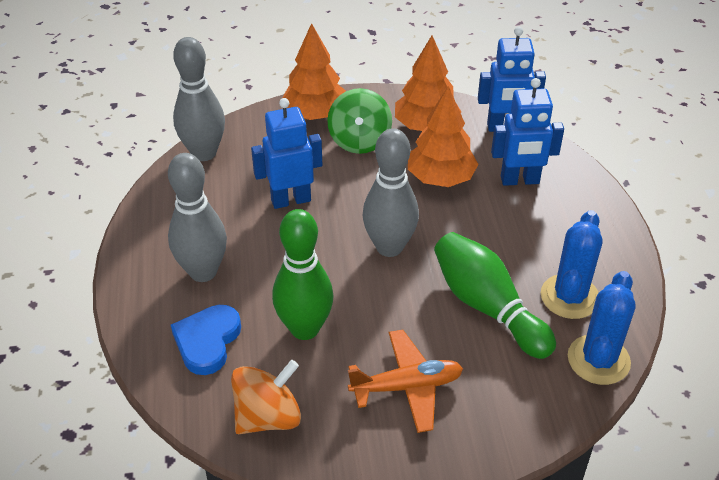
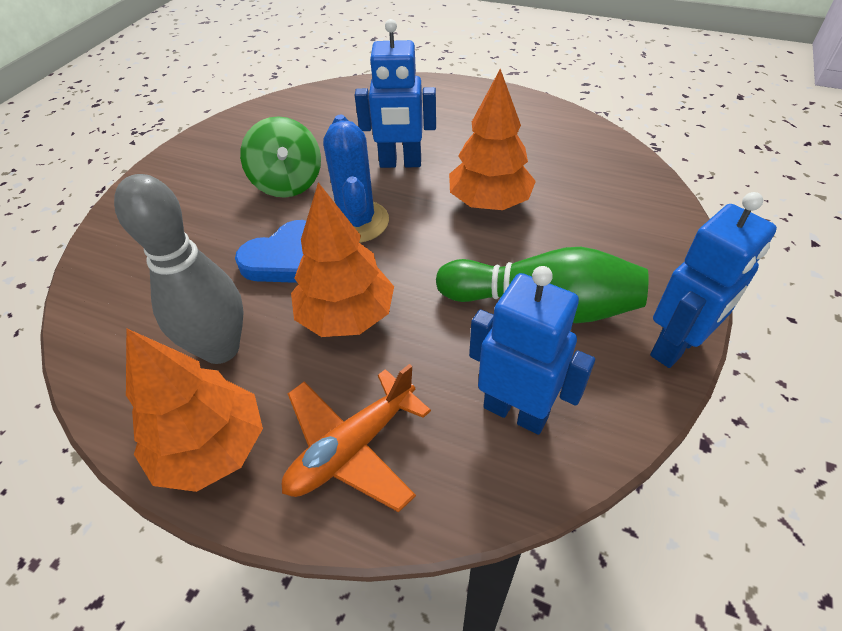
blue cactus: [541,210,602,319] [568,271,636,385] = 2 -> [323,115,389,243] = 1
green bowling pin: [272,209,334,340] [434,232,556,359] = 2 -> [436,247,649,323] = 1
grey bowling pin: [168,153,227,282] [173,37,225,161] [362,128,419,257] = 3 -> [114,174,244,364] = 1
orange spinning top: [231,360,301,434] = 1 -> none = 0

